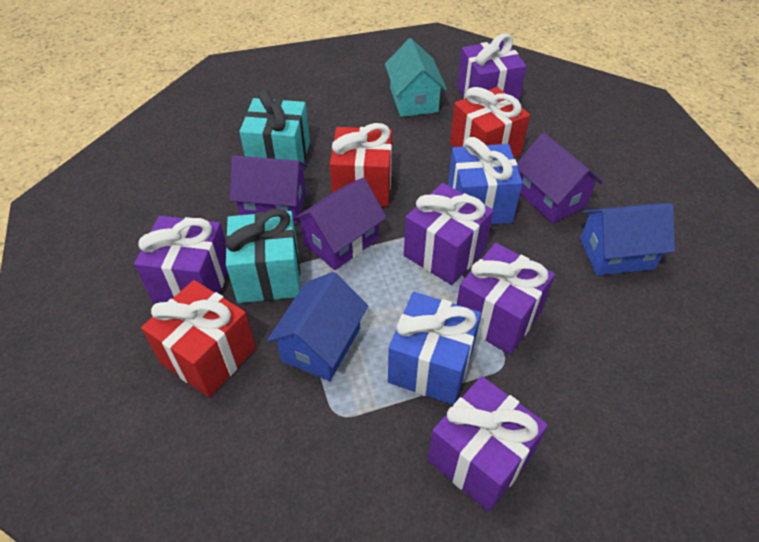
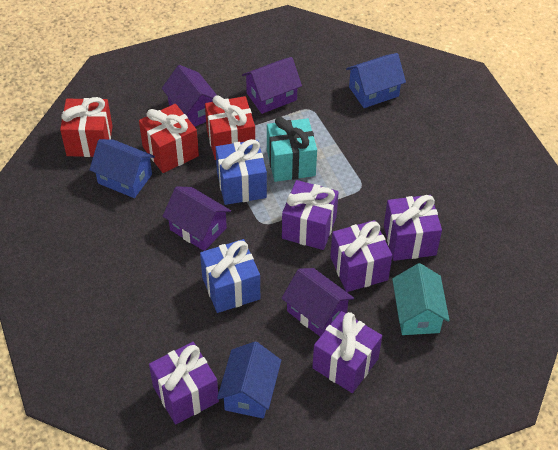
blue house: [267,272,368,381] [580,203,675,275] = 2 -> [89,139,155,198] [217,342,281,418] [346,53,406,108] = 3
purple house: [230,155,308,225] [293,178,387,270] [517,133,603,224] = 3 -> [162,65,217,127] [162,186,231,251] [242,57,302,114] [281,268,354,337] = 4
turquoise gift: [225,208,300,303] [239,89,310,163] = 2 -> [267,117,317,182] = 1

